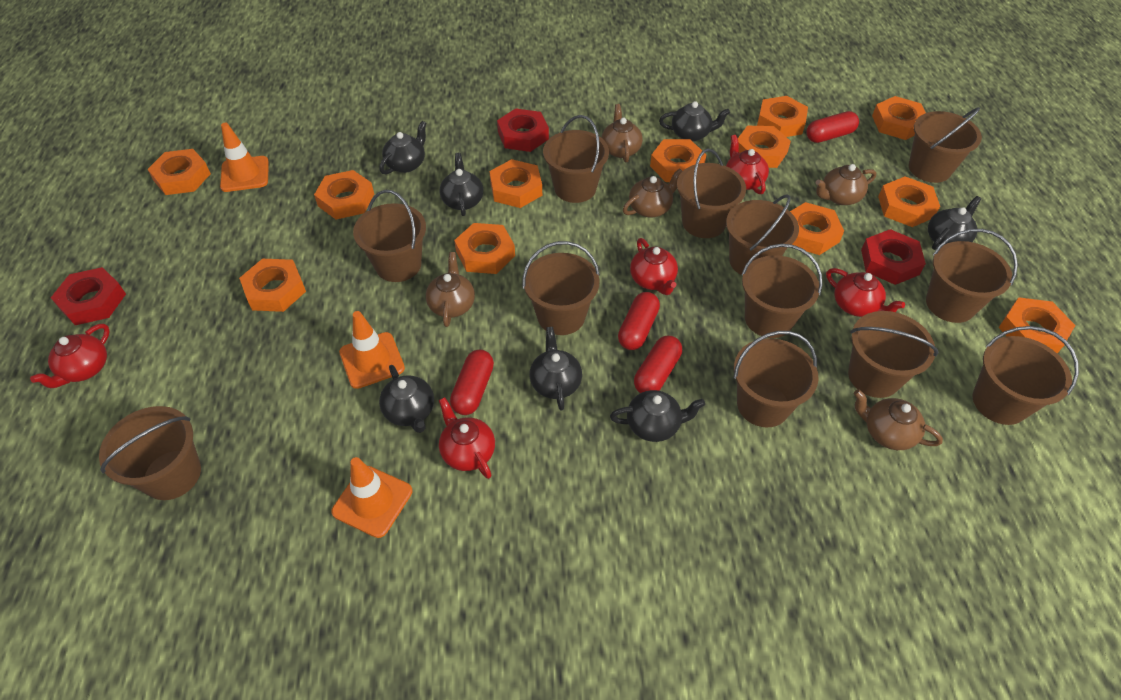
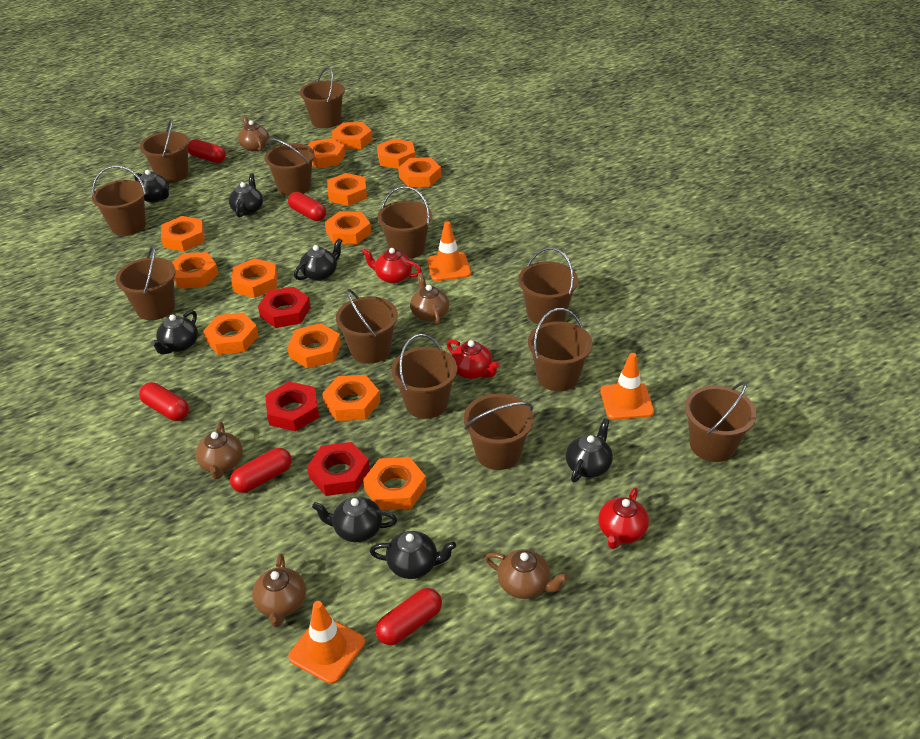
orange nut: [147,149,211,195] [239,259,306,312] [314,170,374,219] [454,223,515,274] [490,159,542,208] [650,139,707,182] [738,126,791,168] [757,96,808,137] [790,202,844,255] [872,96,926,140] [878,177,940,227] [999,297,1075,353] = 12 -> [161,216,204,252] [172,252,219,289] [203,312,259,355] [231,258,277,298] [287,323,341,368] [308,138,346,168] [322,375,380,421] [325,211,371,245] [327,173,367,206] [332,122,373,149] [363,457,426,510] [377,139,416,169] [398,157,442,187] = 13
red capsule: [450,350,494,415] [618,292,660,350] [634,336,682,393] [806,111,859,143] = 4 -> [139,382,189,421] [188,139,226,163] [230,448,292,493] [288,192,326,221] [376,588,442,645] = 5
red teapot: [30,323,110,388] [439,397,495,479] [630,238,678,295] [726,135,769,194] [826,268,905,317] = 5 -> [362,248,422,284] [447,339,500,379] [598,487,649,549] = 3

